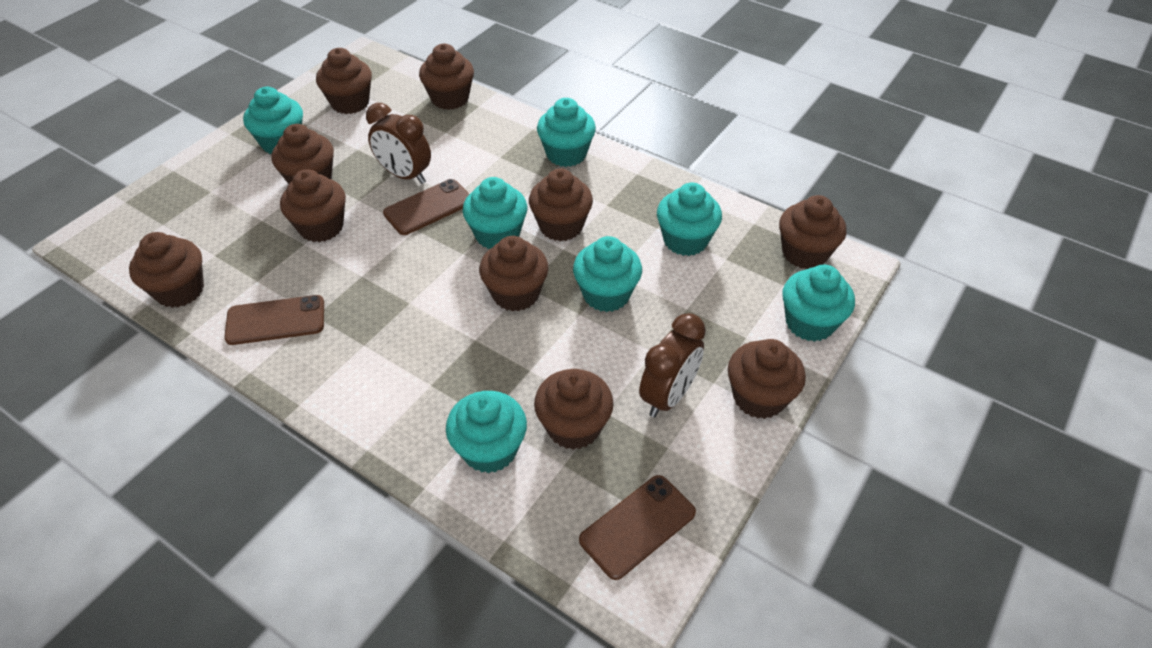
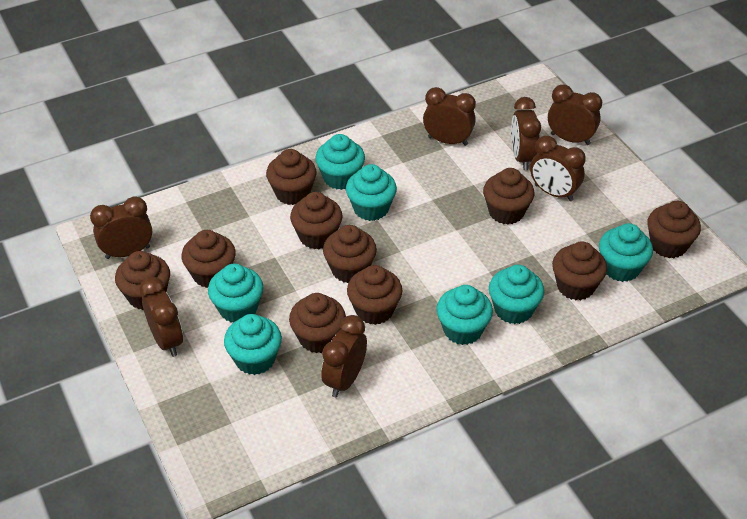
brown clock: [366,103,431,184] [639,313,706,417] = 2 -> [90,196,152,259] [140,277,183,357] [321,315,367,397] [423,87,476,146] [511,97,541,170] [530,136,586,201] [548,85,602,145] = 7
brown phone: [224,295,324,345] [383,179,469,235] [579,475,696,580] = 3 -> none = 0

